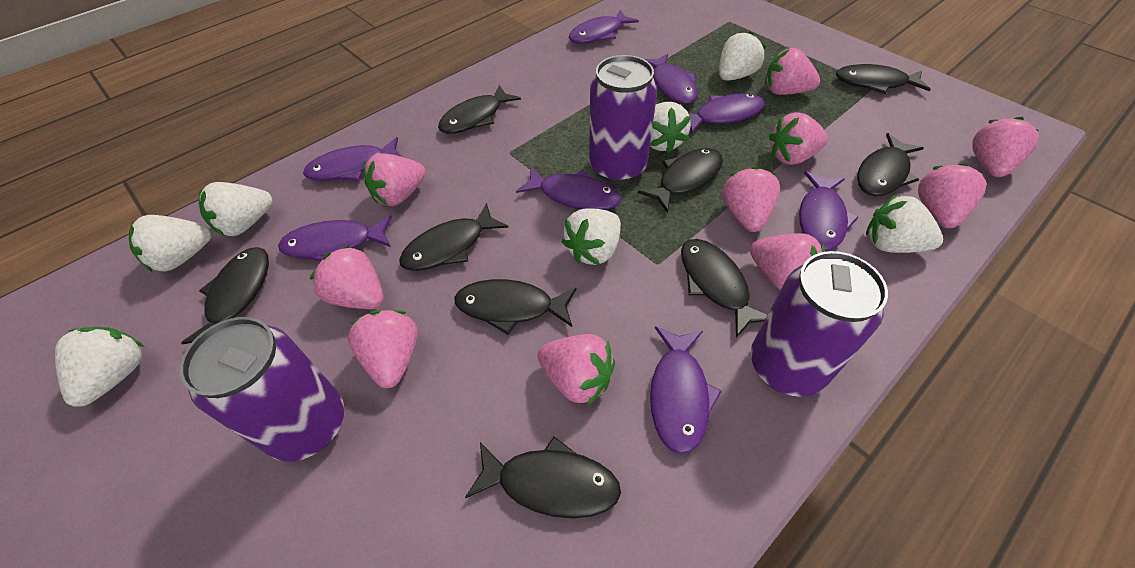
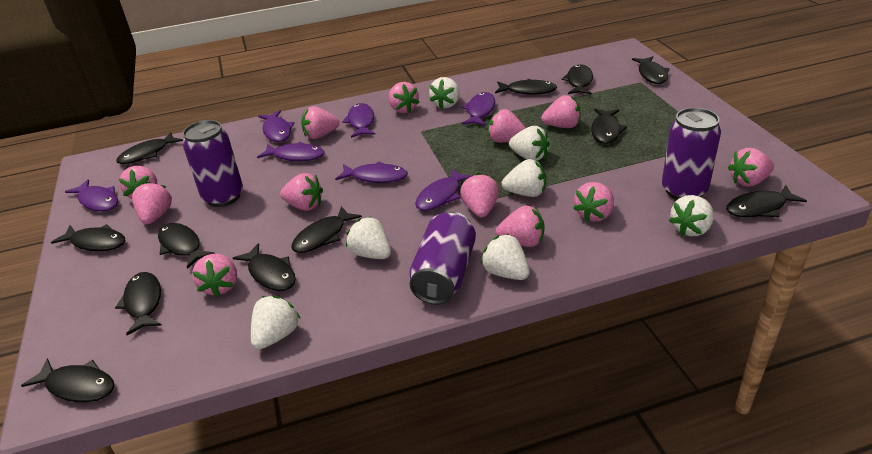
black fish: [181,247,269,344] [399,203,509,271] [438,85,521,134] [454,279,576,335] [465,436,621,519] [638,148,723,213] [681,239,767,338] [836,64,931,94] [857,133,924,196] = 9 -> [21,358,114,402] [51,224,125,251] [115,272,162,335] [116,132,183,164] [158,223,215,269] [233,243,296,291] [291,206,362,253] [495,79,557,95] [561,64,593,95] [591,109,627,144] [632,56,670,84] [726,185,807,217] = 12
pink strawberry: [310,245,384,309] [348,310,418,388] [363,153,426,206] [537,334,615,406] [722,166,780,232] [750,233,825,290] [765,48,820,95] [769,112,828,165] [918,163,986,228] [972,117,1039,177] = 10 -> [119,166,157,199] [132,181,172,224] [192,254,237,297] [280,173,323,211] [301,106,340,139] [389,82,420,113] [460,173,499,218] [488,109,525,143] [496,206,544,247] [541,95,581,128] [573,182,614,222] [728,148,774,187] = 12
purple fish: [278,215,392,262] [303,137,403,181] [516,167,621,210] [569,10,639,44] [644,54,698,104] [650,327,722,454] [688,93,765,134] [799,171,858,250] = 8 -> [65,179,118,212] [257,142,325,161] [258,110,294,142] [335,161,408,183] [342,103,375,138] [415,169,473,211] [462,92,495,126] = 7

